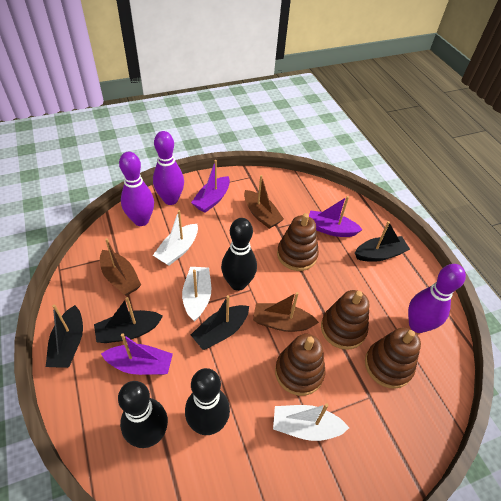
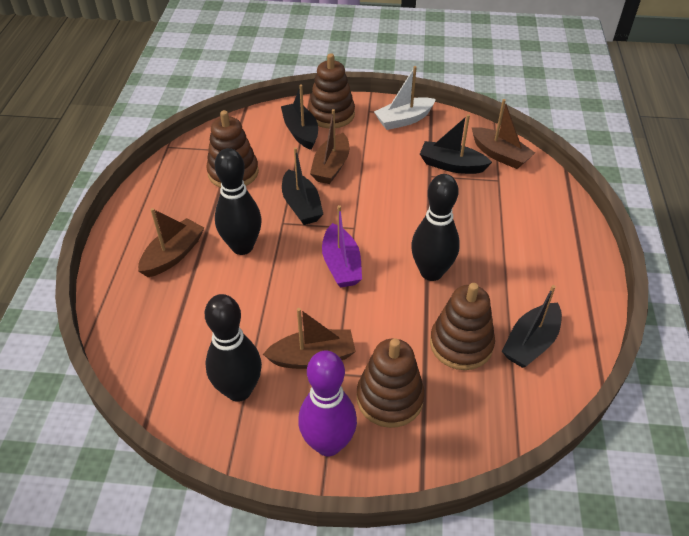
brown boat: [100,238,141,296] [244,175,284,229] [253,292,319,332] = 3 -> [138,208,204,277] [263,308,356,369] [310,109,349,184] [472,99,535,169] = 4
purple boat: [101,333,173,375] [191,160,230,213] [309,196,363,237] = 3 -> [322,205,362,288] = 1
purple bowling pin: [119,152,154,226] [153,131,184,205] [408,264,466,333] = 3 -> [298,351,357,456] = 1
white boat: [153,210,198,266] [182,267,211,321] [273,403,349,441] = 3 -> [374,66,436,130] = 1

